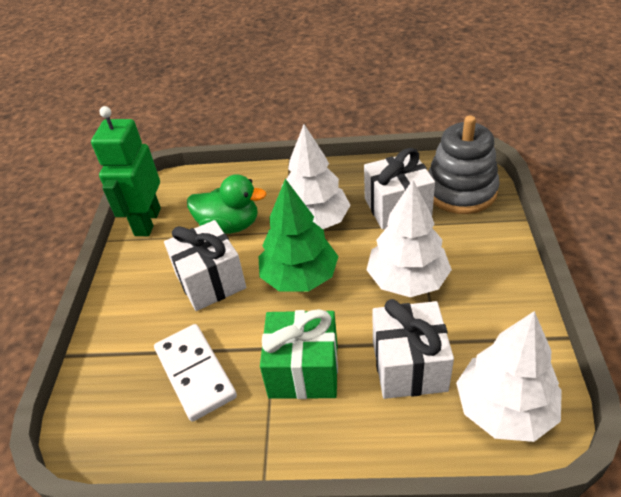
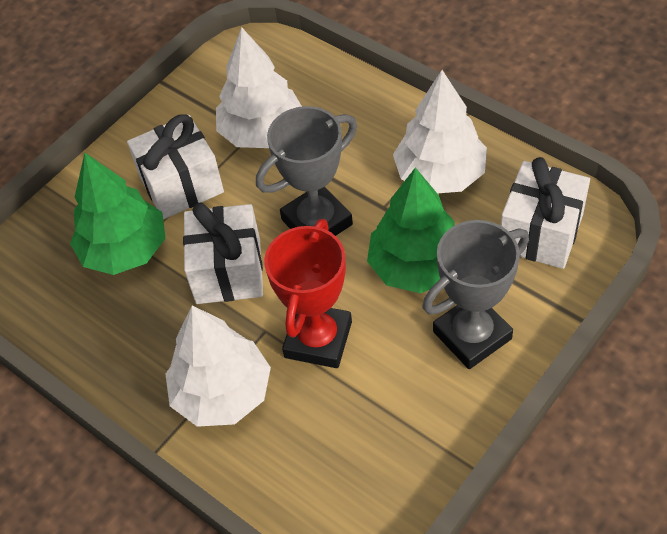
green duck: [187,174,267,234] = 1 -> none = 0
green gift: [260,309,338,399] = 1 -> none = 0
green robot: [91,106,161,236] = 1 -> none = 0
green tree: [259,179,338,292] = 1 -> [70,153,166,275] [367,167,455,293] = 2
grey stacking toy: [428,116,500,214] = 1 -> none = 0
grey trophy: none = 0 -> [256,106,357,236] [423,220,529,369] = 2
red trophy: none = 0 -> [264,219,352,368] = 1
white domino: [154,324,237,422] = 1 -> none = 0

